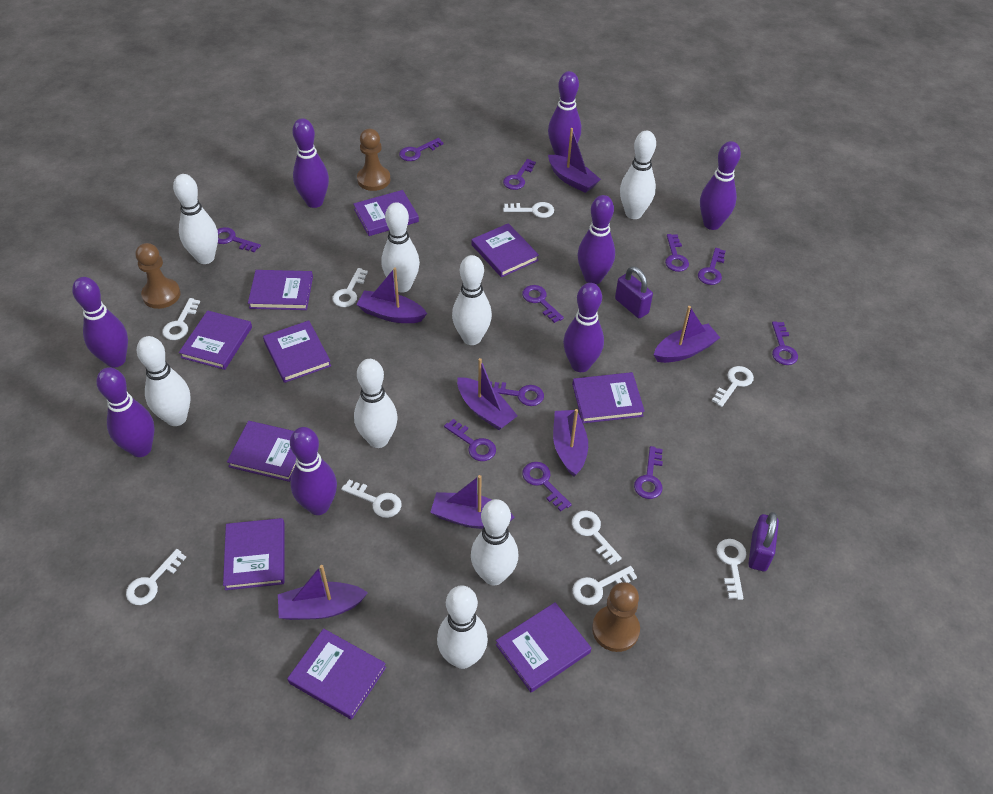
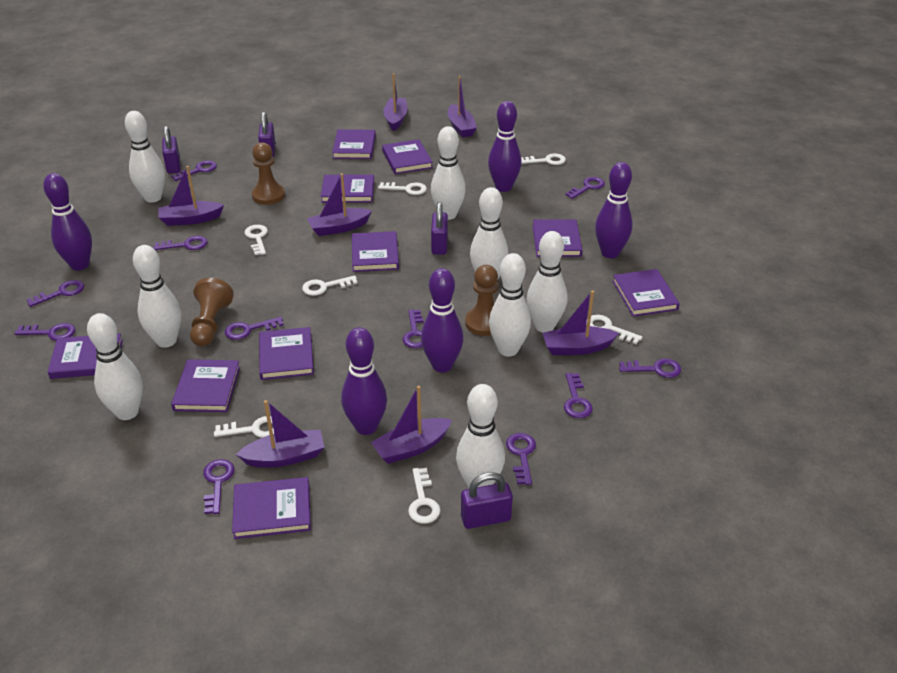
purple bowling pin: [72,277,128,368] [96,367,155,457] [290,427,337,515] [292,118,329,208] [548,71,581,158] [563,283,604,372] [577,195,615,284] [700,141,741,230] = 8 -> [43,173,92,270] [341,327,387,435] [421,268,464,373] [488,101,522,192] [595,162,633,258] = 5
purple padlock: [615,267,653,318] [748,512,779,571] = 2 -> [162,126,181,174] [258,112,275,157] [431,202,448,255] [461,472,513,529] = 4
white key: [126,549,187,605] [162,298,200,340] [332,268,368,307] [341,480,402,518] [503,202,554,218] [572,510,622,565] [573,566,637,605] [712,366,754,407] [716,539,746,600] = 9 -> [214,416,274,438] [244,225,268,255] [302,275,358,296] [378,182,427,195] [408,468,441,524] [521,153,566,165] [586,315,642,344] = 7

